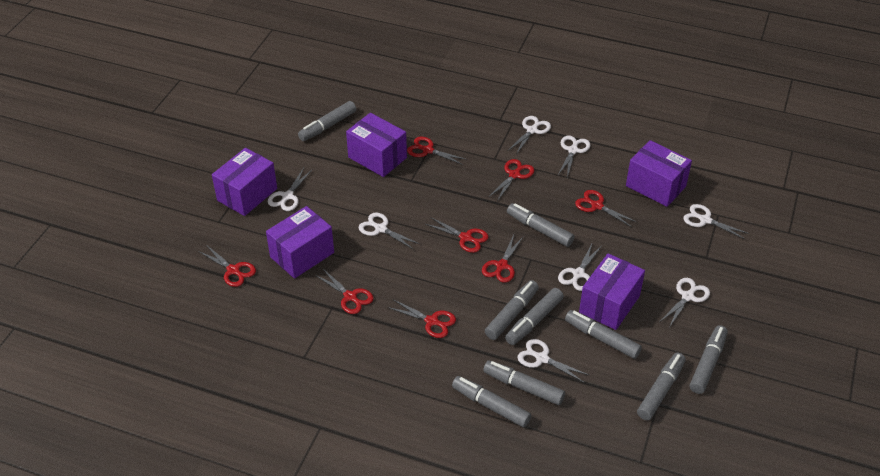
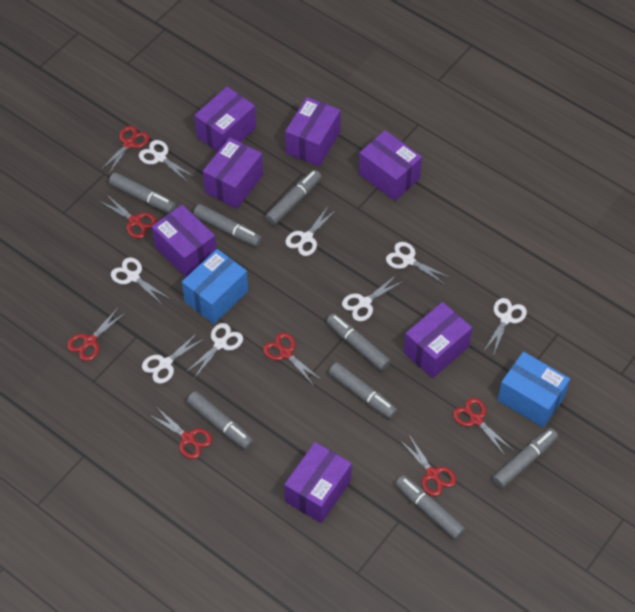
blue box: none = 0 -> [182,249,248,324] [498,352,570,428] = 2
grey marker: [298,101,356,141] [452,376,531,428] [483,360,565,405] [485,280,539,340] [505,288,564,345] [507,203,574,247] [565,310,642,359] [637,353,686,420] [690,325,728,394] = 9 -> [109,173,176,213] [187,391,254,450] [193,204,262,247] [265,170,321,225] [326,313,391,371] [329,362,397,419] [396,475,465,540] [493,428,558,488] = 8
purple box: [212,148,277,216] [266,206,334,279] [346,113,407,177] [579,253,645,330] [626,140,692,207] = 5 -> [152,205,216,277] [194,87,256,152] [203,137,263,209] [284,442,352,523] [285,97,341,166] [359,130,422,201] [404,302,472,378] = 7
red scissors: [198,245,256,287] [315,268,373,314] [387,299,456,338] [407,137,468,165] [426,217,488,253] [482,235,524,283] [489,159,534,201] [575,190,637,227] = 8 -> [67,308,125,361] [99,194,157,239] [100,126,150,175] [148,408,212,459] [263,333,322,386] [400,435,457,496] [453,398,513,455] = 7

